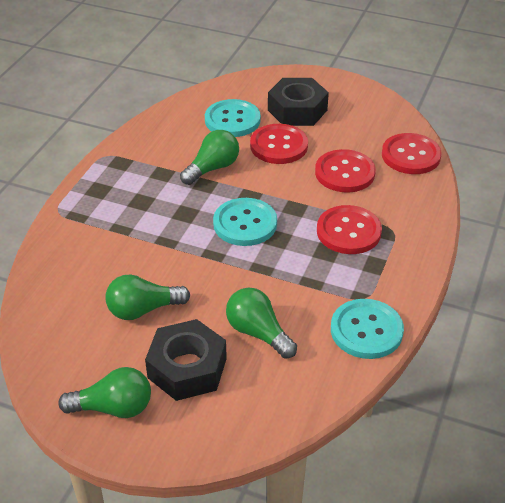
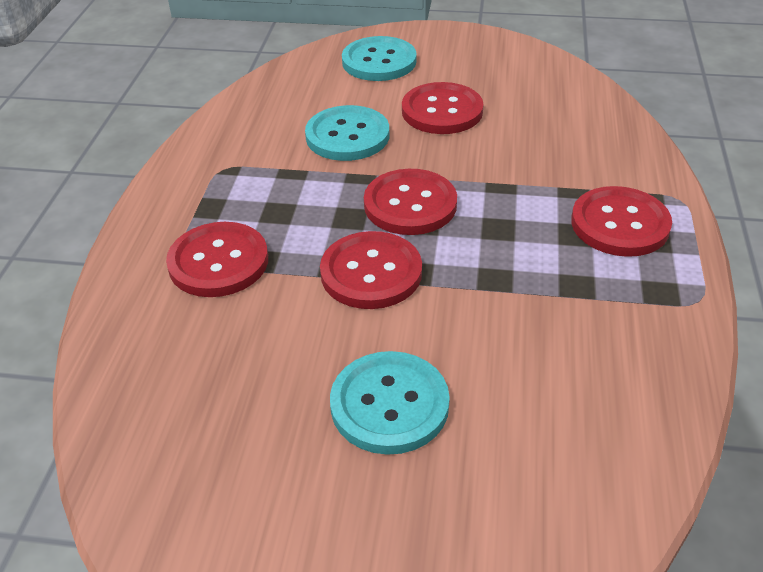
black nut: [145,319,227,401] [268,78,329,126] = 2 -> none = 0
green light bulb: [58,367,151,418] [105,274,190,320] [180,130,239,185] [226,288,297,359] = 4 -> none = 0
red button: [250,124,308,164] [315,149,376,192] [317,205,382,254] [382,133,442,174] = 4 -> [166,222,268,297] [320,231,422,309] [364,169,457,235] [402,82,484,134] [571,186,672,257] = 5

